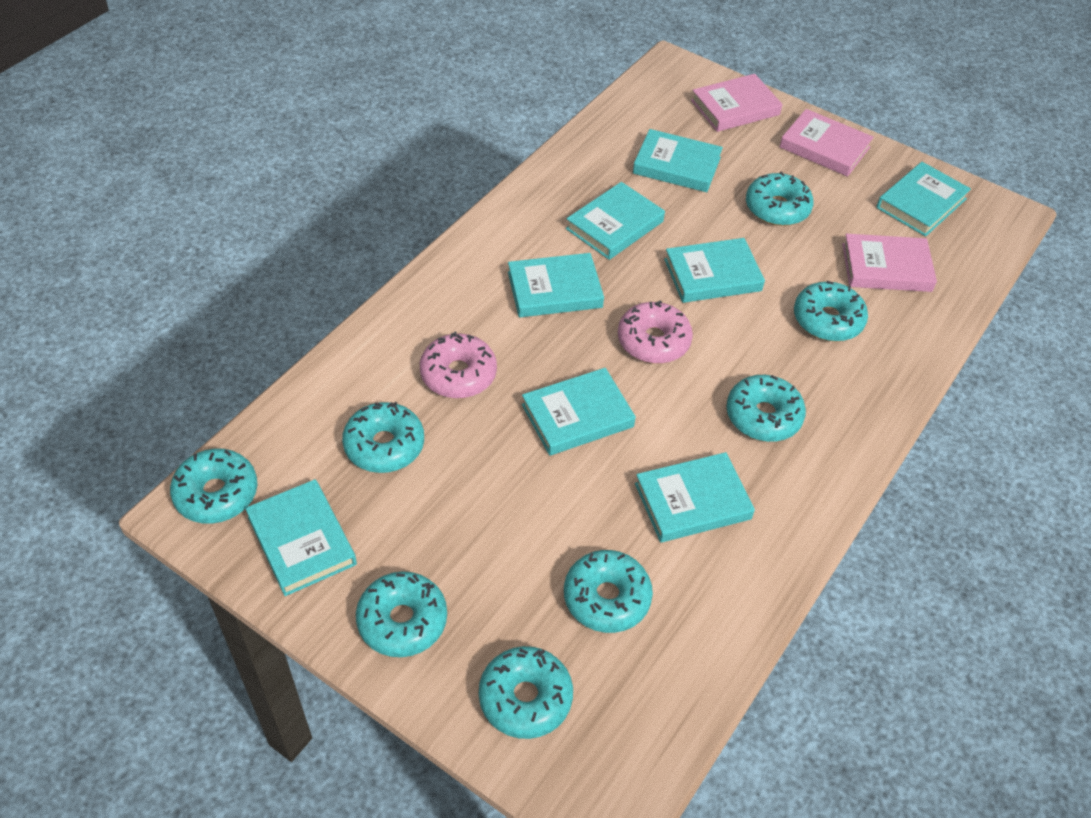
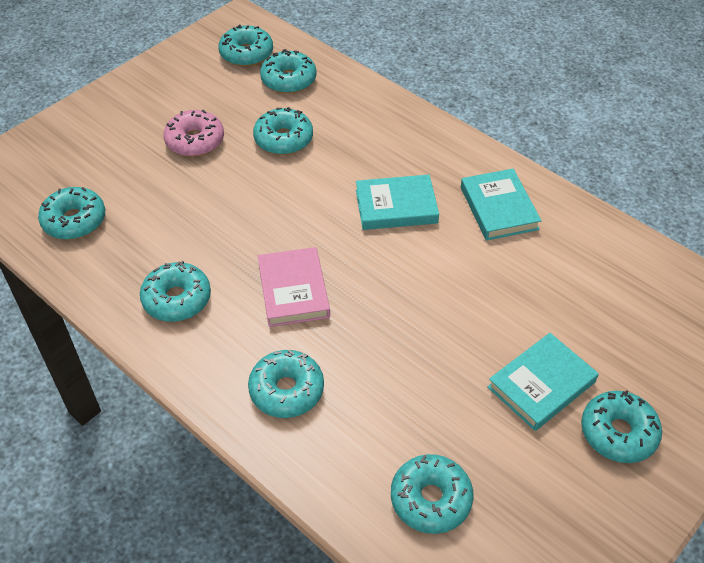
pink book: [691,74,783,132] [780,109,874,177] [842,234,937,292] = 3 -> [258,247,330,327] = 1
pink donut: [420,332,497,398] [618,300,693,364] = 2 -> [163,110,224,157] = 1
turquoise book: [245,479,357,596] [508,253,604,317] [522,368,636,456] [566,182,665,260] [633,129,723,192] [635,452,755,542] [664,238,765,303] [876,162,971,237] = 8 -> [356,175,439,230] [461,169,542,241] [487,333,599,431] = 3

